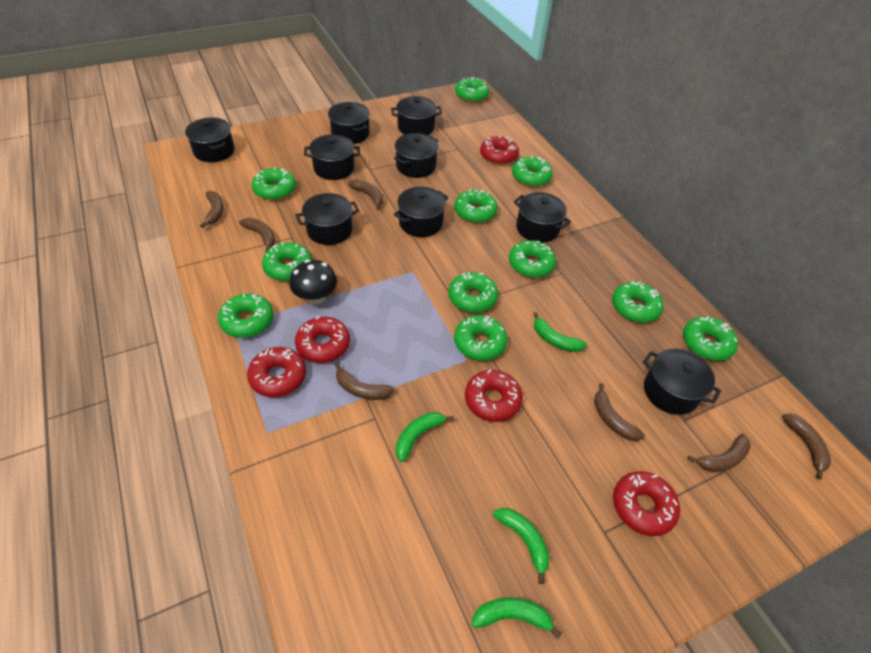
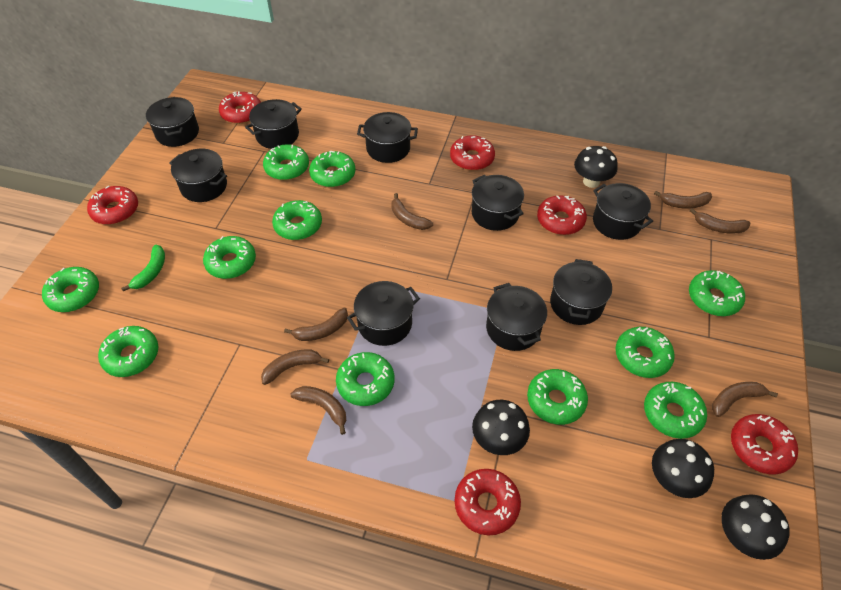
black mushroom: [290,260,337,305] = 1 -> [472,400,530,455] [574,146,618,188] [652,439,714,498] [721,494,790,560] = 4
green banana: [396,412,454,462] [472,597,562,639] [493,508,550,584] [533,312,587,352] = 4 -> [121,244,165,291] = 1
red donut: [247,347,306,397] [295,316,350,363] [465,370,523,422] [480,135,519,165] [613,471,680,536] = 5 -> [87,186,138,225] [219,91,261,124] [450,135,495,171] [455,469,521,535] [537,195,587,235] [731,414,798,475] = 6

